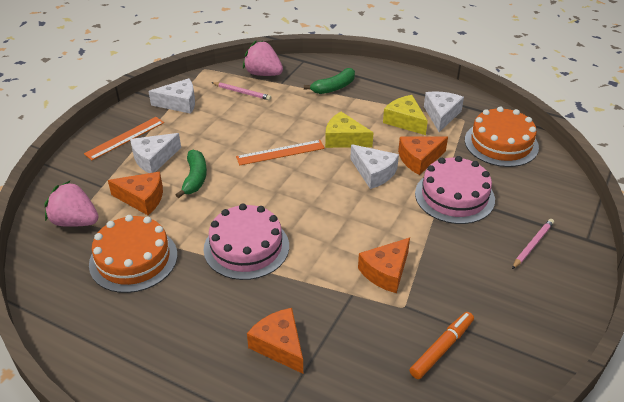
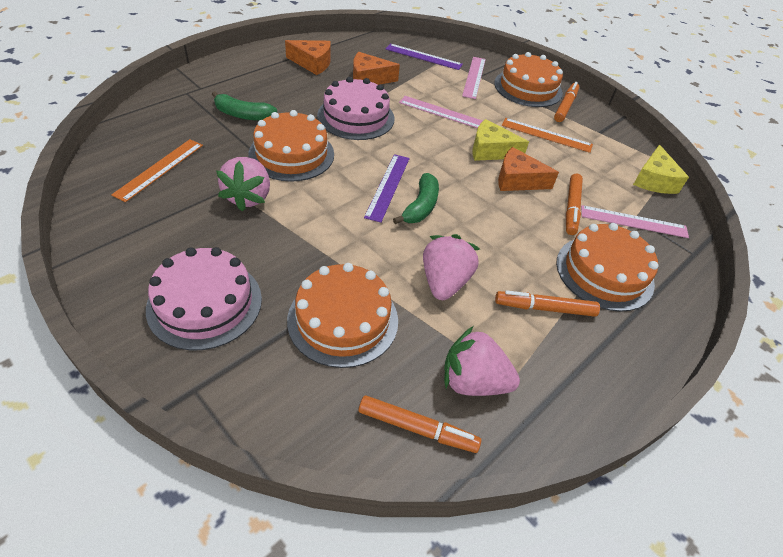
orange cake: [89,215,177,293] [465,107,539,167] = 2 -> [248,110,334,182] [287,263,398,368] [494,52,563,107] [556,223,658,312] = 4
orange cheese: [108,172,163,215] [247,308,303,374] [358,237,410,293] [398,137,448,175] = 4 -> [285,40,331,75] [353,52,400,85] [498,147,559,191] = 3
orange marker: [410,312,474,379] = 1 -> [359,395,481,453] [495,290,600,317] [554,82,579,122] [566,174,583,235] = 4
pink pencil: [211,82,271,100] [512,219,554,269] = 2 -> none = 0
pink ruler: none = 0 -> [399,96,483,128] [462,57,486,99] [581,205,689,238] = 3
pink strawberry: [44,181,99,227] [243,41,283,76] = 2 -> [216,157,270,211] [423,234,480,300] [444,326,520,396] = 3
purple ruler: none = 0 -> [364,154,410,223] [386,44,463,70] = 2
white cheese: [130,133,181,173] [148,78,195,114] [350,144,399,189] [424,91,464,132] = 4 -> none = 0

